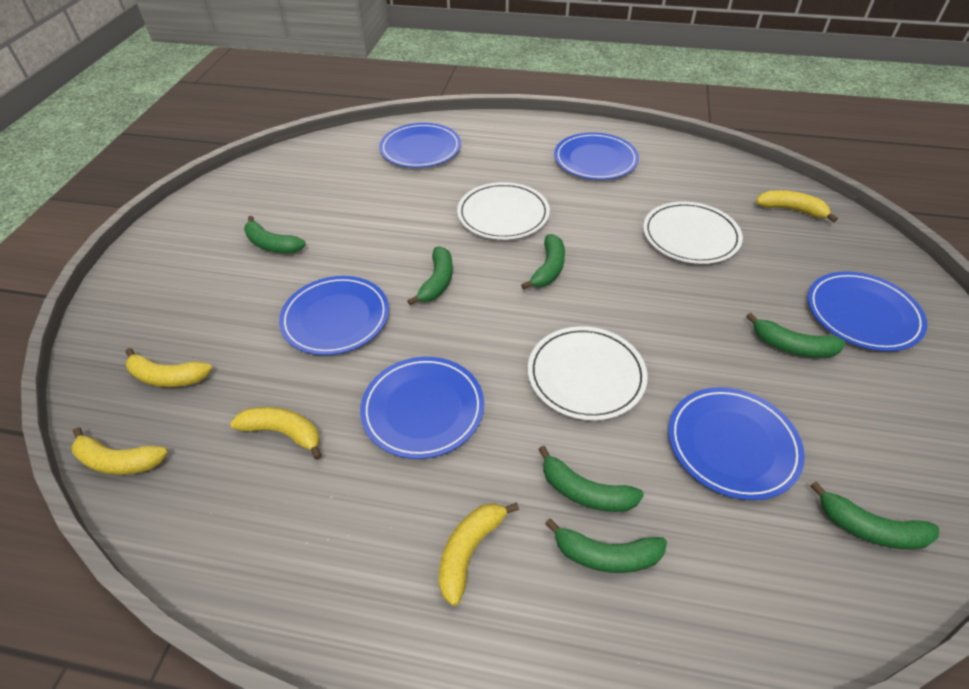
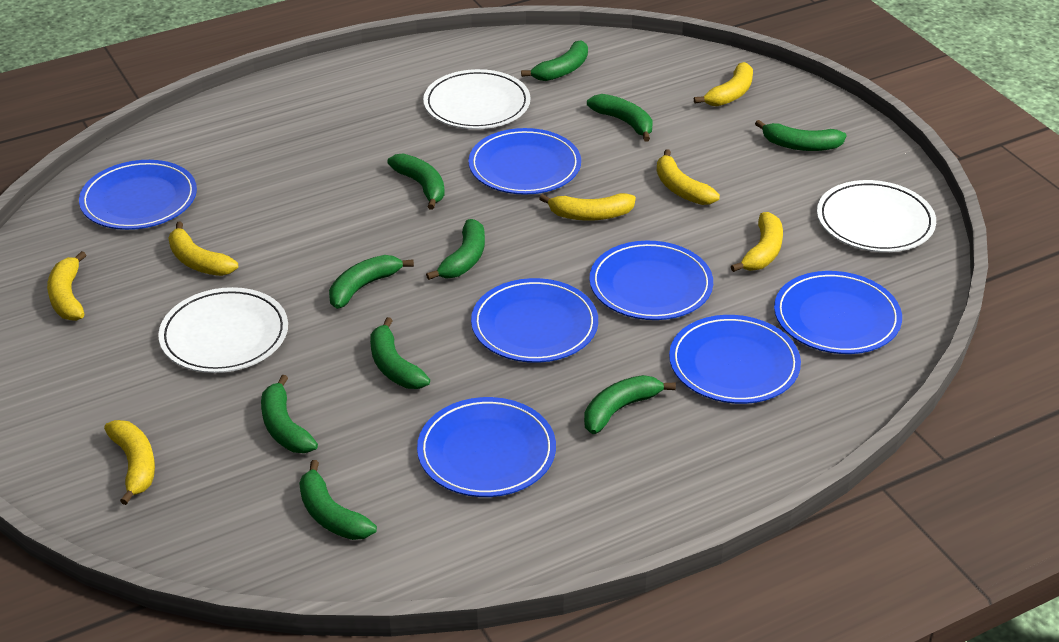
blue plate: [279,276,389,355] [360,357,484,459] [379,123,461,168] [554,132,639,180] [668,387,805,500] [808,271,927,351] = 6 -> [79,160,197,230] [417,397,556,497] [468,128,581,195] [471,278,598,363] [589,241,713,320] [669,315,801,404] [774,271,902,354] = 7
green banana: [244,216,306,253] [407,246,453,305] [521,234,565,289] [538,446,644,512] [545,519,667,573] [746,313,845,357] [810,481,939,549] = 7 -> [261,375,318,453] [299,460,377,540] [329,255,414,309] [370,317,430,389] [387,154,445,210] [426,219,485,280] [521,40,588,81] [584,375,676,434] [587,94,653,142] [755,120,846,151] = 10
yellow banana: [71,427,168,475] [126,348,212,387] [230,407,322,460] [438,503,519,606] [756,190,838,222] = 5 -> [47,251,86,321] [104,420,155,505] [169,221,238,276] [539,193,636,221] [657,149,720,205] [694,62,753,106] [731,212,783,272] = 7

